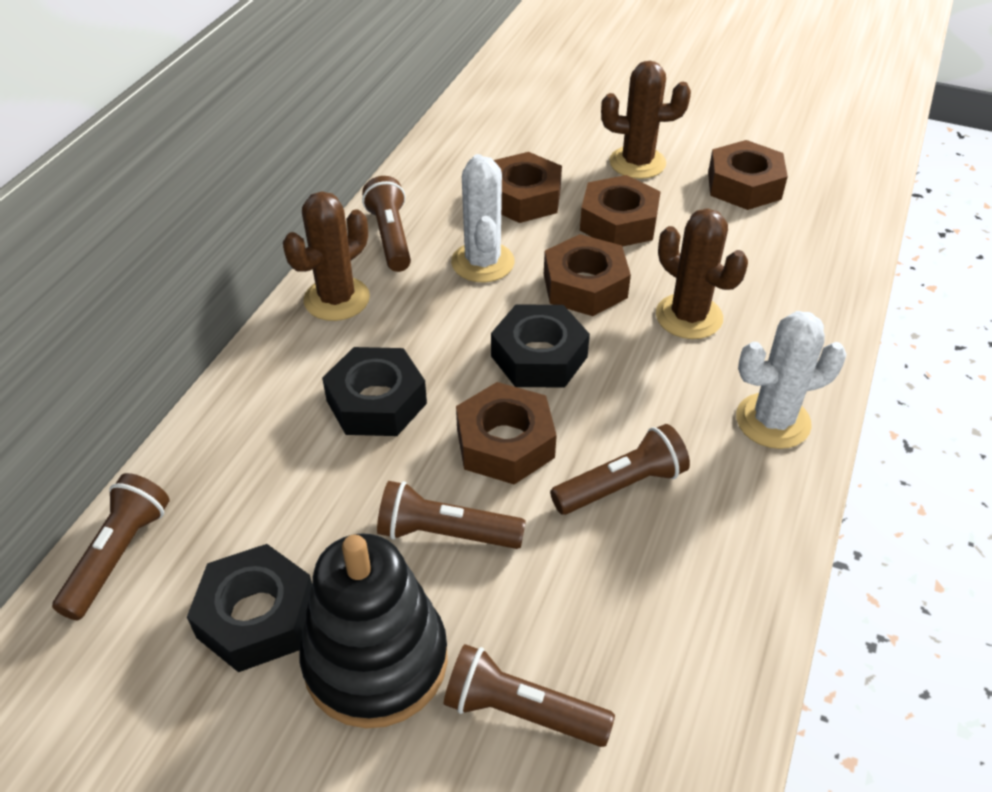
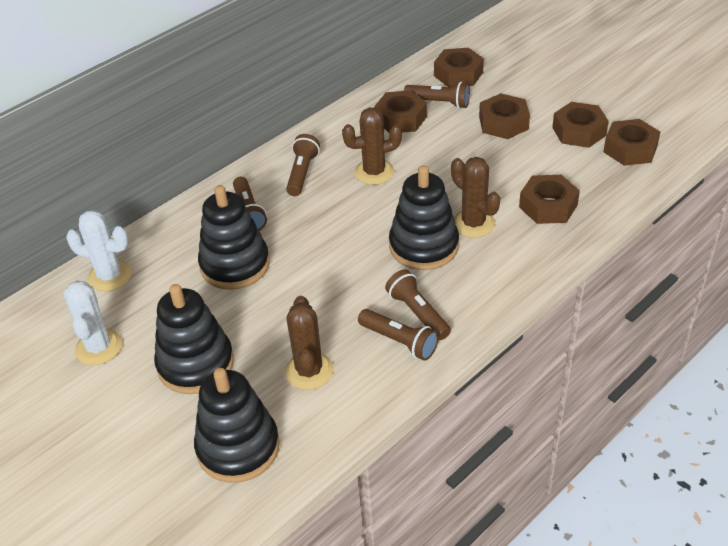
black nut: [187,544,312,672] [322,347,427,436] [491,304,590,388] = 3 -> none = 0
black stacking toy: [299,533,448,728] = 1 -> [154,284,234,394] [194,368,280,483] [198,185,270,290] [389,165,459,270] = 4
brown nut: [456,382,557,485] [493,152,562,223] [544,234,631,316] [580,175,661,247] [708,140,788,210] = 5 -> [374,90,427,132] [434,48,484,87] [479,93,530,139] [519,175,580,224] [552,102,609,148] [603,119,660,166] = 6

